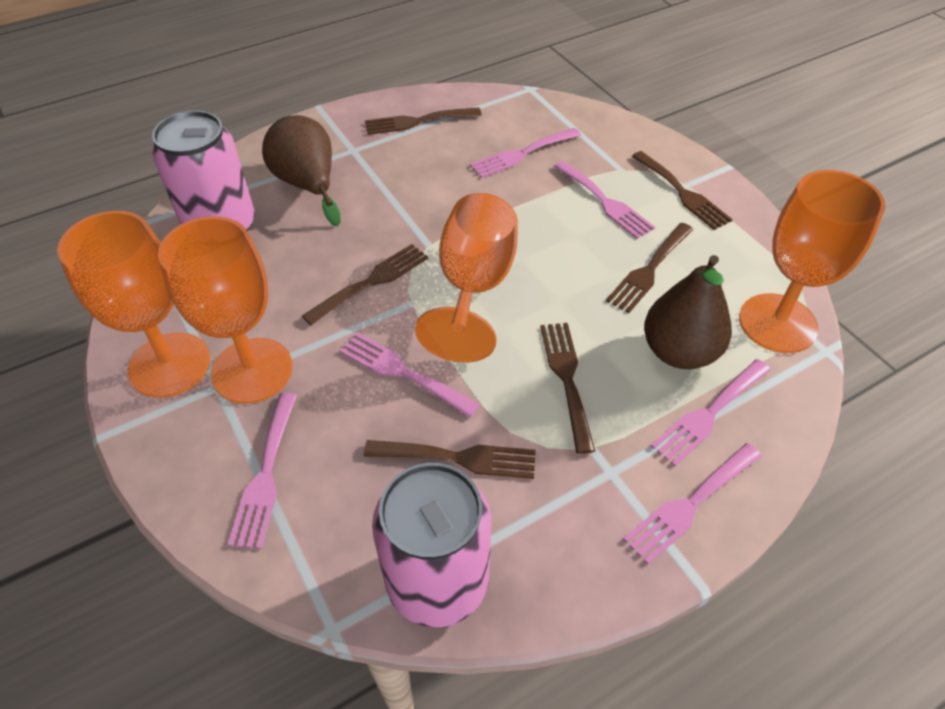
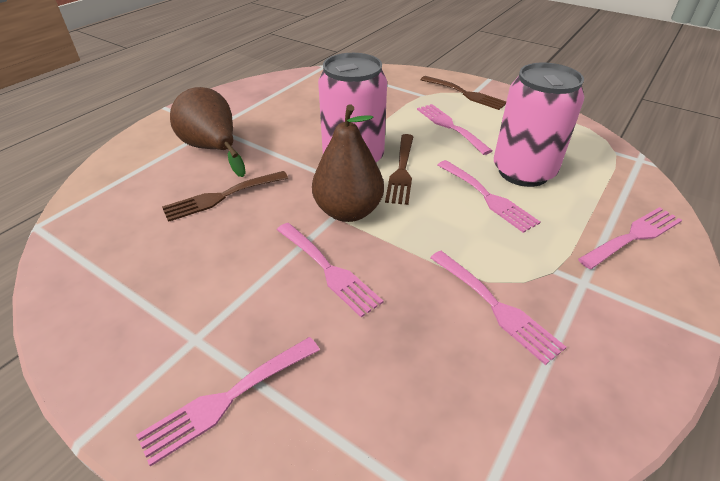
brown fork: [302,244,428,325] [364,440,536,479] [365,108,482,135] [540,323,595,454] [606,223,694,313] [632,151,733,230] = 6 -> [162,171,288,222] [385,134,414,205] [421,76,506,110] = 3
orange goblet: [57,211,210,398] [158,216,293,404] [415,193,518,363] [739,170,885,353] = 4 -> none = 0

